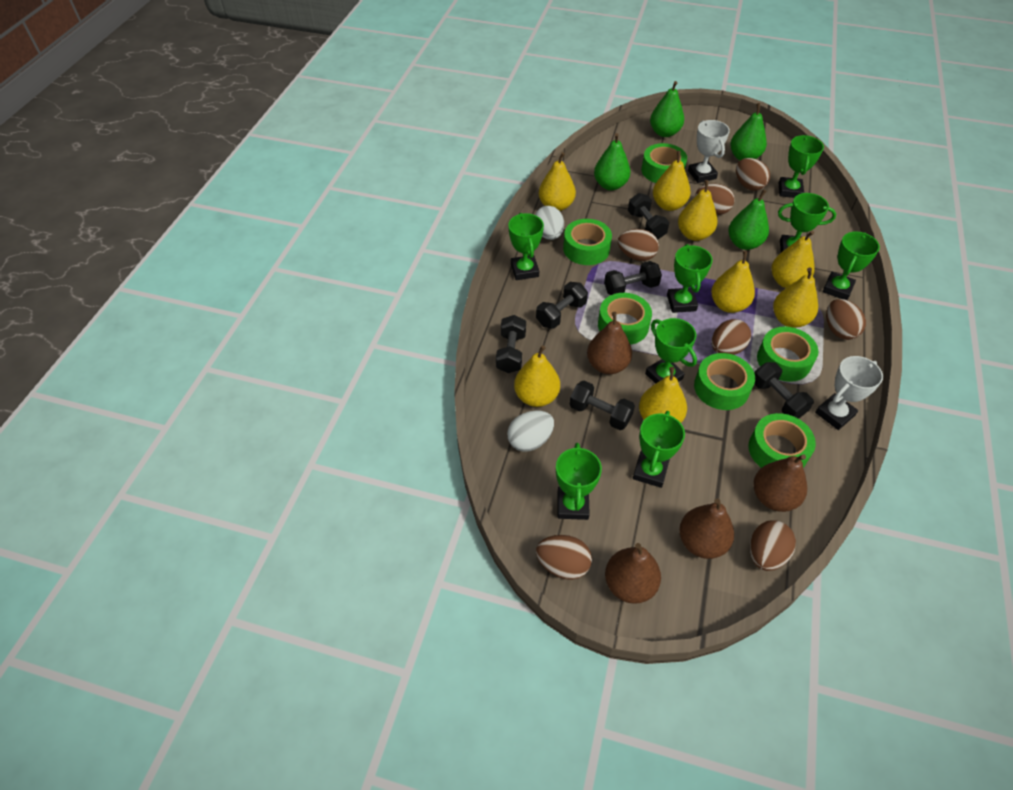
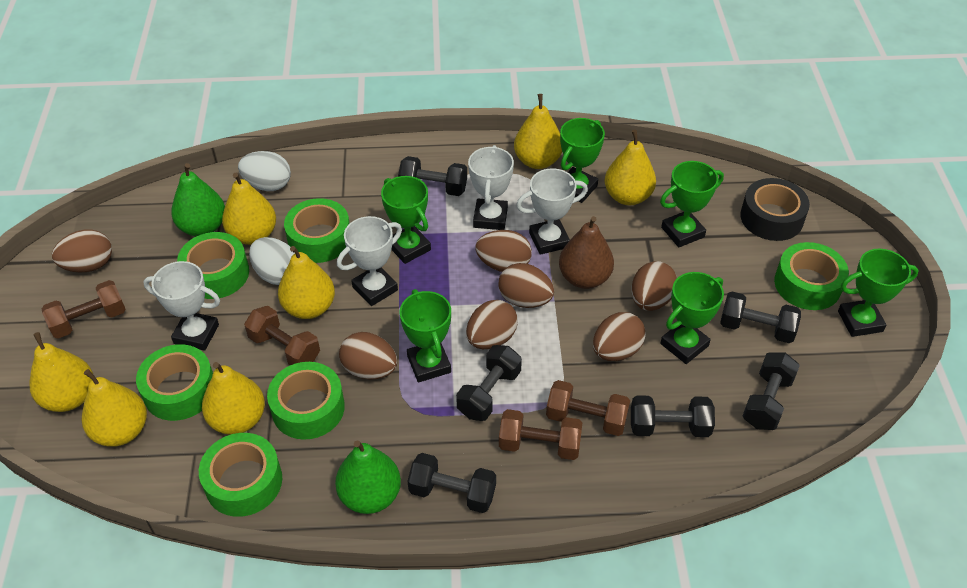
black tape: none = 0 -> [740,178,810,241] = 1
brown dumbbell: none = 0 -> [42,280,126,339] [244,306,320,365] [499,409,582,460] [546,380,630,436] = 4
brown pear: [587,312,632,374] [605,543,661,604] [679,498,734,559] [753,454,807,512] = 4 -> [559,216,614,289] = 1
green pear: [594,133,631,190] [650,81,684,137] [728,189,769,250] [730,103,767,160] = 4 -> [171,163,225,237] [335,441,401,514] = 2
green trophy: [508,213,544,280] [556,443,602,520] [633,411,685,488] [645,318,697,384] [667,244,713,313] [778,193,836,252] [779,135,824,198] [823,232,880,300] = 8 -> [381,176,431,264] [400,289,451,383] [560,118,605,203] [660,161,724,247] [660,272,724,364] [838,249,919,337] = 6
white trophy: [688,120,730,183] [815,356,883,430] = 2 -> [143,261,220,351] [337,216,402,306] [468,145,514,230] [516,169,588,255] = 4
yellow pear: [514,345,560,407] [539,152,576,211] [639,367,687,423] [653,151,691,211] [678,180,718,241] [711,251,755,313] [772,230,815,288] [773,267,818,328] = 8 -> [29,332,93,412] [82,369,147,447] [202,362,265,435] [222,173,276,245] [278,246,335,319] [514,94,562,169] [605,130,656,205] = 7

